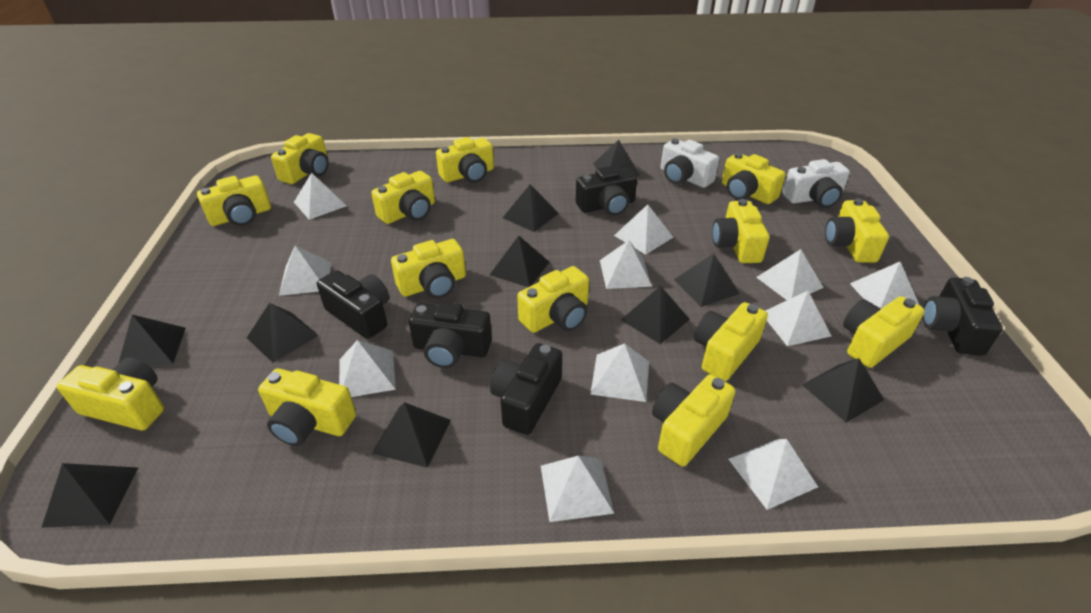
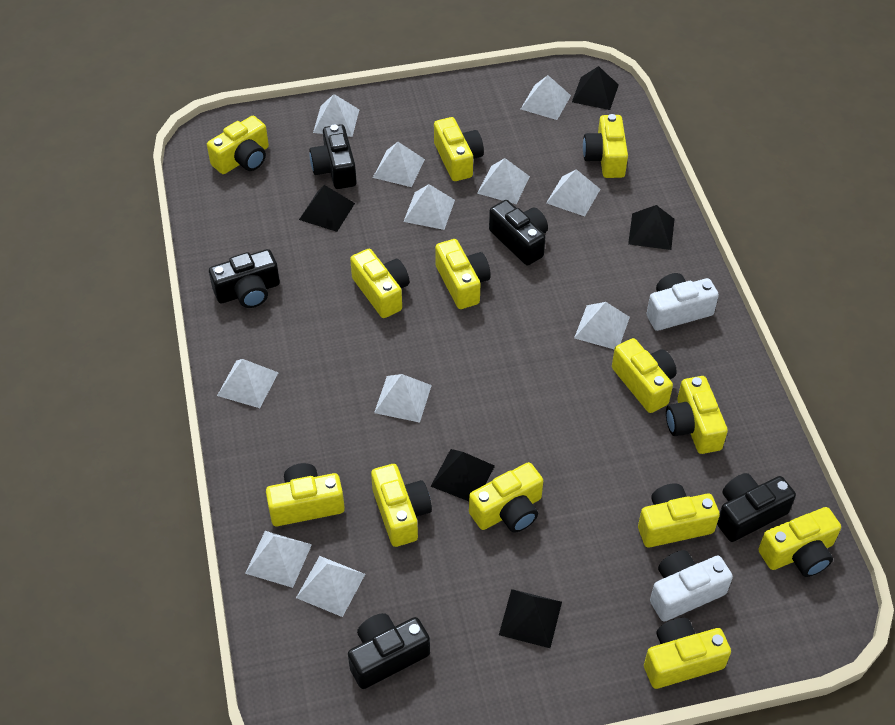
black pyramid: [41,463,138,528] [118,315,186,367] [247,303,319,363] [372,402,451,468] [490,236,549,287] [503,184,559,232] [593,140,640,177] [621,286,690,344] [674,253,740,307] [802,358,884,423] = 10 -> [299,185,355,232] [430,449,495,501] [499,589,562,648] [572,66,619,110] [628,205,674,250] = 5
yellow camera: [57,357,164,430] [197,175,271,226] [258,368,356,446] [271,133,329,184] [371,171,435,224] [391,239,466,298] [436,137,494,183] [517,266,589,333] [652,374,736,466] [694,302,768,381] [712,199,770,263] [722,152,786,204] [825,198,889,263] [843,296,925,368] = 14 -> [207,116,269,174] [266,463,345,526] [350,249,409,318] [371,464,432,547] [434,117,484,181] [435,239,491,309] [469,462,543,533] [583,114,628,178] [612,338,677,413] [638,483,720,548] [644,618,731,689] [666,376,728,454] [758,507,841,577] = 13

